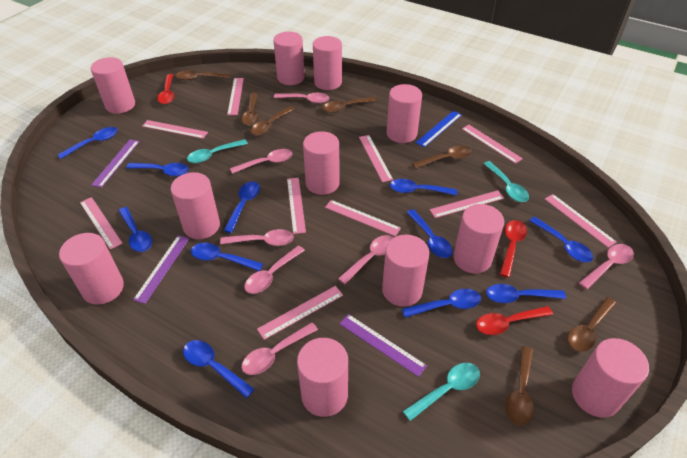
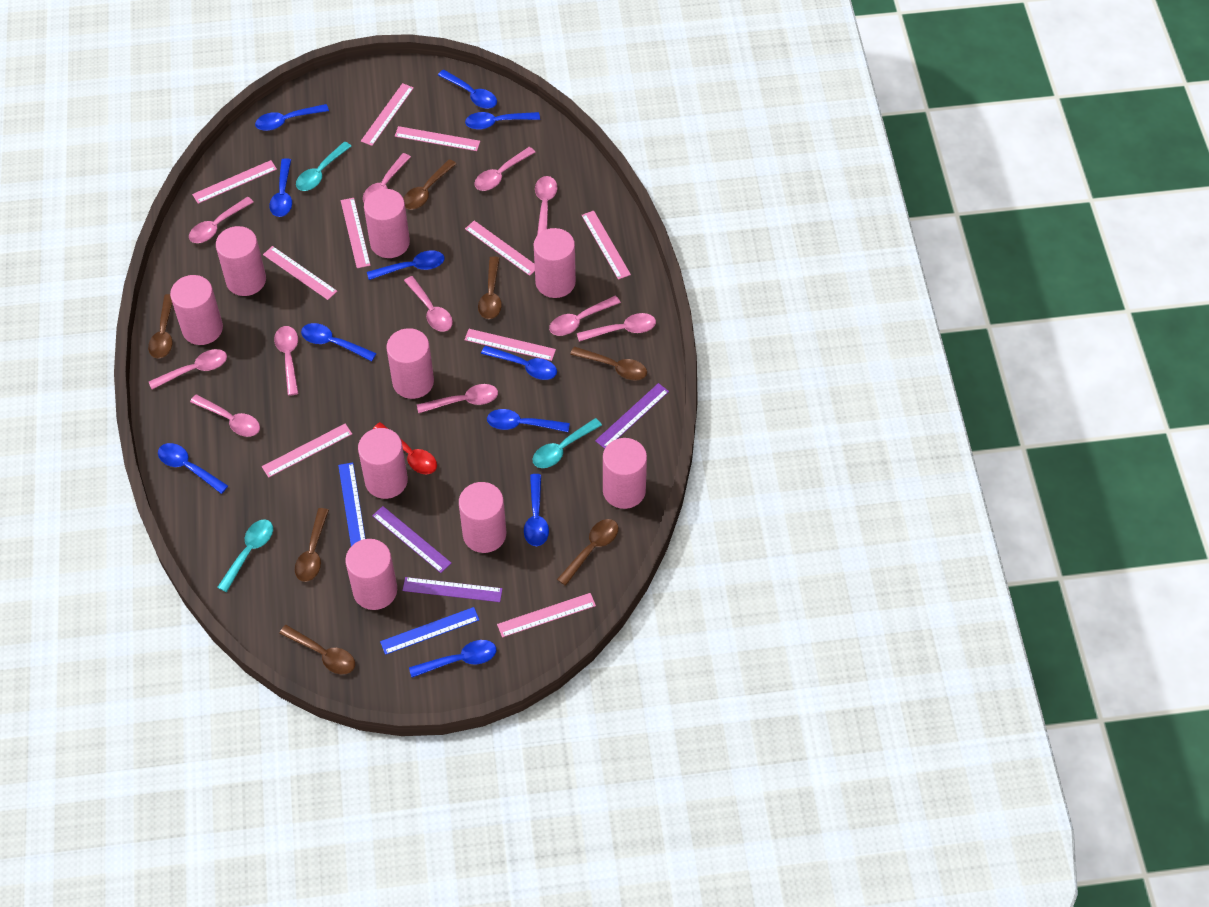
blue ruler: [416,111,462,147] = 1 -> [338,462,365,546] [380,607,479,655] = 2
pink cylinder: [59,233,124,305] [91,57,135,114] [171,172,220,239] [273,32,305,85] [297,338,348,417] [303,131,340,195] [313,36,342,90] [382,235,429,307] [387,84,422,143] [453,204,504,273] [572,338,649,418] = 11 -> [170,275,223,345] [216,226,266,296] [345,539,397,610] [358,428,408,499] [364,189,410,258] [386,328,434,399] [459,482,506,553] [534,228,576,298] [603,438,647,509] = 9
pink spoon: [220,229,294,246] [230,149,292,174] [241,322,318,375] [244,245,305,294] [274,93,330,104] [338,235,393,284] [579,244,634,289] = 7 -> [149,349,227,390] [189,197,254,243] [190,394,260,437] [274,326,299,396] [363,153,411,202] [404,276,453,332] [417,384,498,413] [474,147,535,191] [535,176,558,235] [549,296,621,336] [577,313,656,342] = 11
red spoon: [157,74,175,104] [476,306,553,335] [500,220,527,278] = 3 -> [373,422,437,475] = 1

